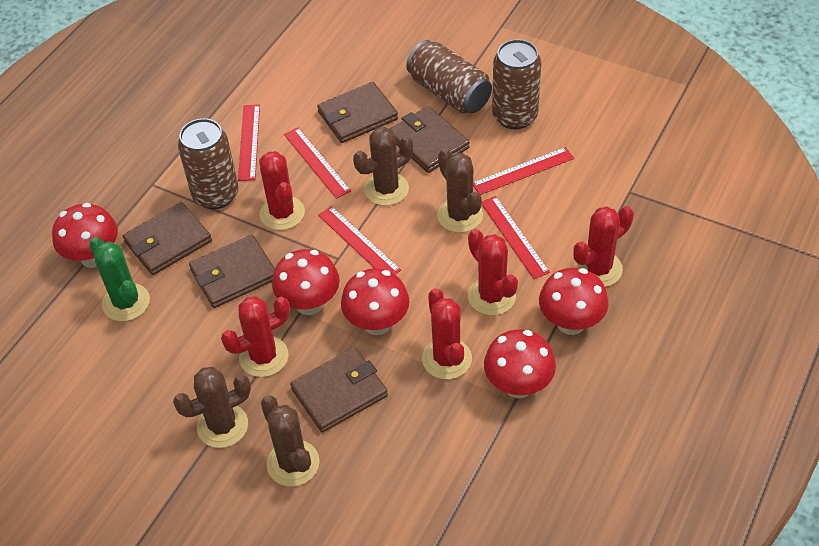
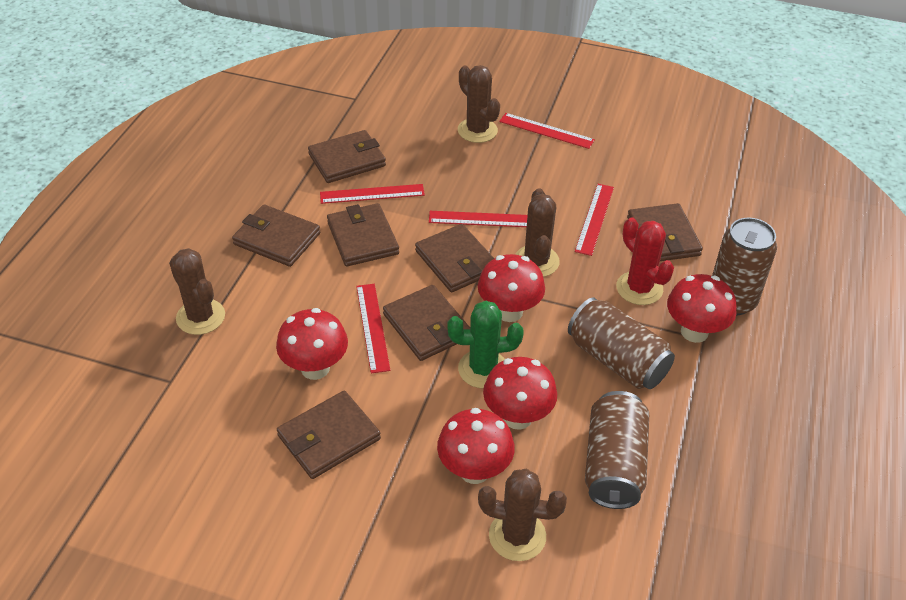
brown wallet: [123,202,212,275] [189,235,275,308] [290,347,388,433] [317,82,398,143] [390,106,470,173] = 5 -> [232,204,320,267] [277,391,381,479] [308,130,386,183] [327,203,399,266] [383,285,470,361] [415,224,494,292] [627,203,703,261] = 7
red cactus: [221,296,290,377] [259,151,305,230] [422,288,472,379] [468,229,518,315] [573,206,634,287] = 5 -> [616,217,674,305] = 1

